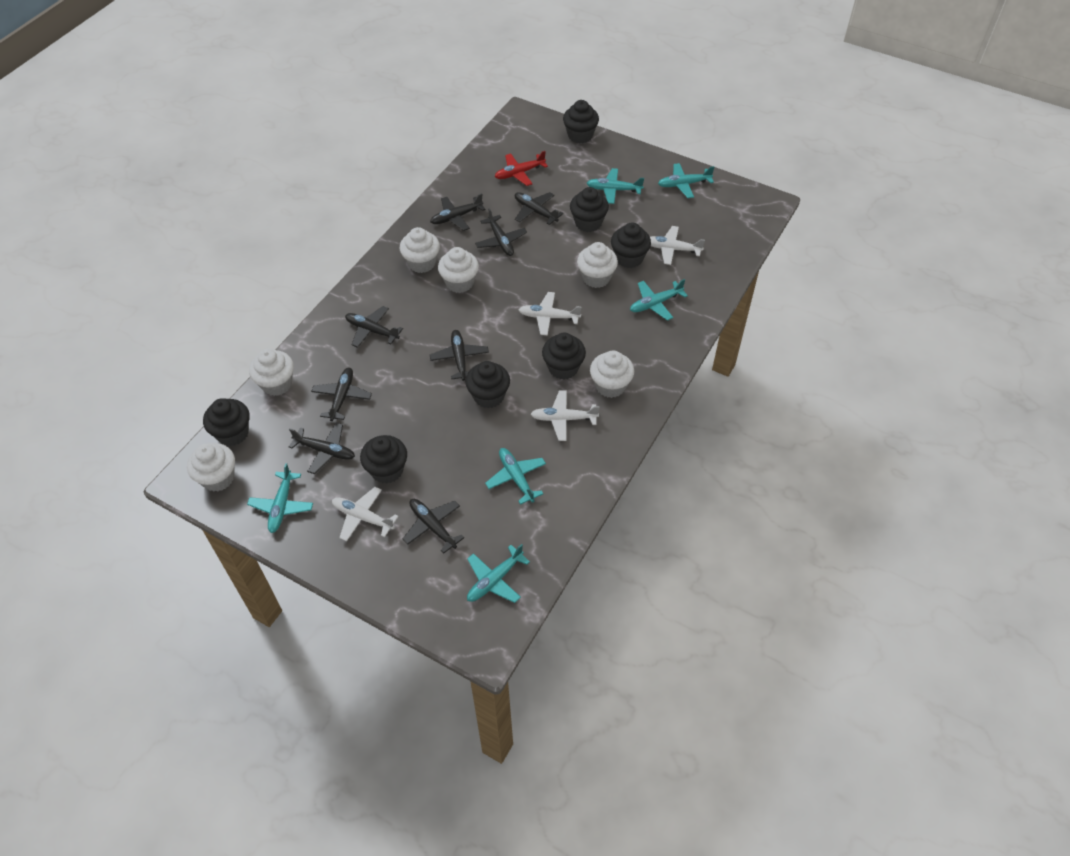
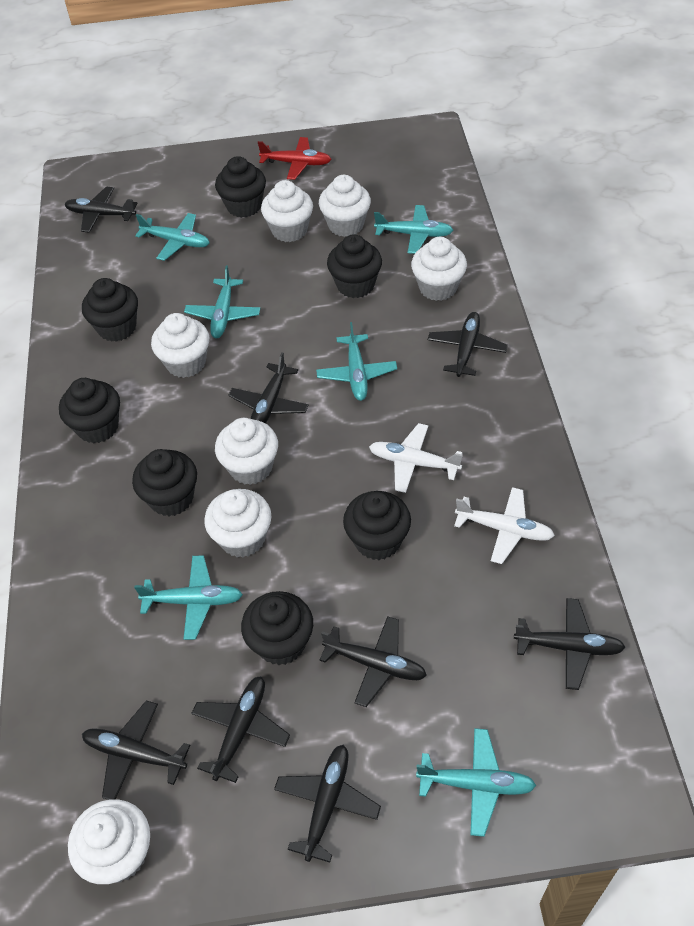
white cupcake: [187,443,235,492] [249,349,294,396] [400,227,440,273] [438,247,479,293] [577,242,618,288] [590,351,634,398] = 6 -> [68,799,150,884] [151,313,209,378] [204,489,271,558] [215,418,278,485] [261,180,313,242] [319,175,371,237] [411,237,467,301] = 7
white plane: [332,487,399,541] [518,292,581,336] [531,390,600,441] [650,226,705,265] = 4 -> [369,423,463,493] [454,487,555,564] = 2

